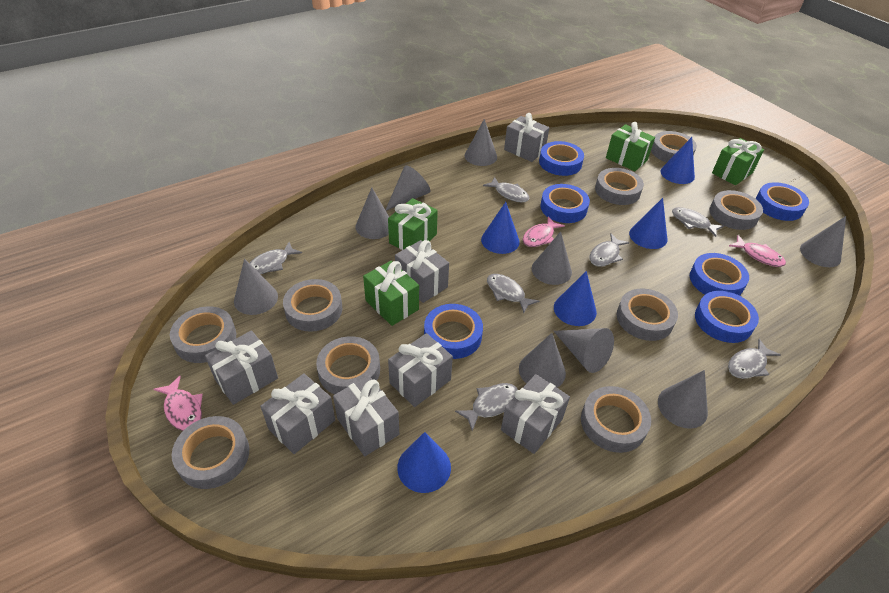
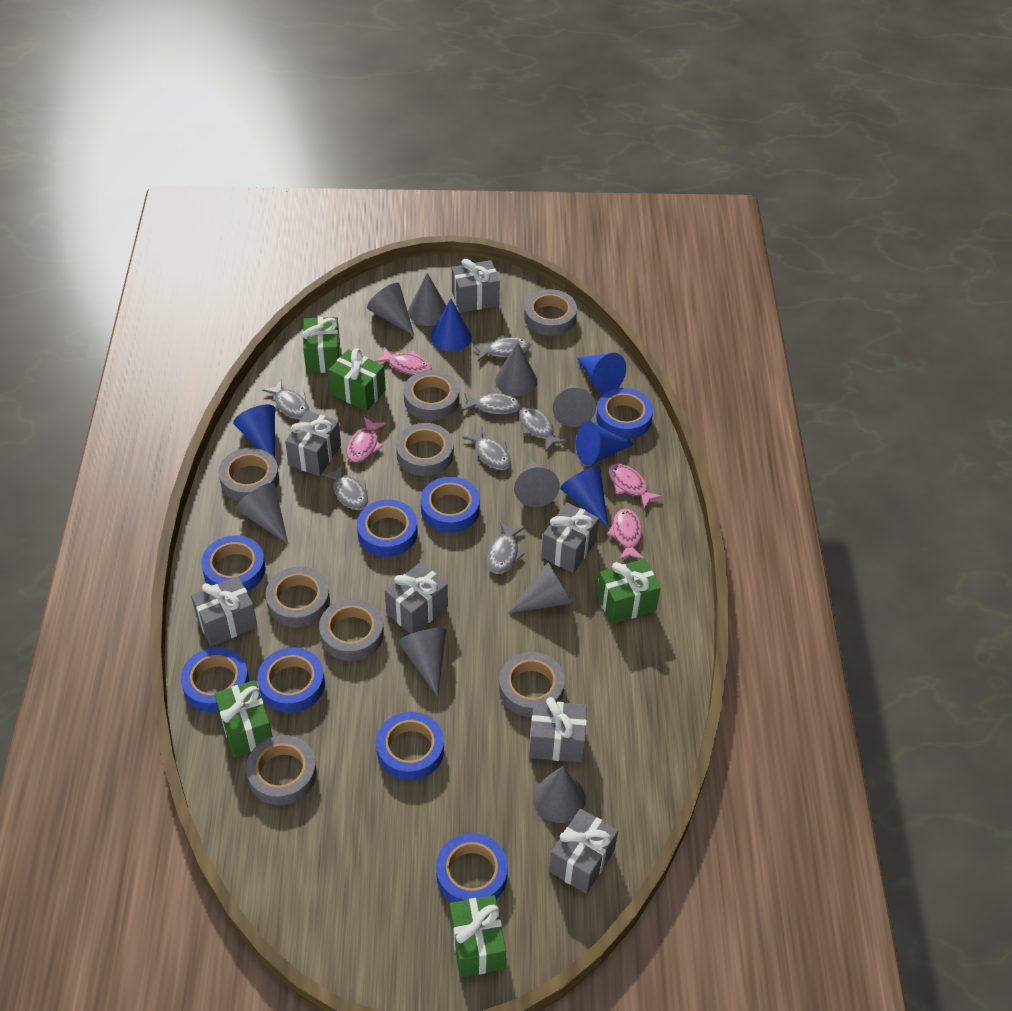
blue tape: [424,304,483,359] [539,141,584,176] [540,184,590,223] [690,253,749,296] [695,291,759,343] [756,182,809,221] = 6 -> [181,647,249,713] [201,535,265,591] [258,647,325,713] [357,499,418,557] [376,712,444,780] [421,477,480,533] [436,833,508,903] [596,388,653,439] = 8
green gift: [363,261,419,326] [388,198,438,250] [606,122,655,171] [712,138,764,185] = 4 -> [214,680,273,758] [302,317,340,373] [328,348,386,411] [450,895,506,977] [597,559,661,624] = 5
grey tape: [170,306,236,363] [172,416,249,489] [283,279,342,332] [316,336,380,394] [581,386,651,453] [595,168,644,205] [617,289,678,341] [651,131,697,162] [709,190,763,230] = 9 -> [219,448,279,502] [246,735,317,805] [266,567,330,627] [319,598,384,661] [396,423,454,476] [404,370,459,420] [499,652,565,717] [524,289,577,336] = 8
pink fish: [154,376,203,431] [523,216,565,247] [729,235,786,267] = 3 -> [346,417,387,463] [375,347,432,375] [607,509,644,560] [608,464,662,509] = 4

